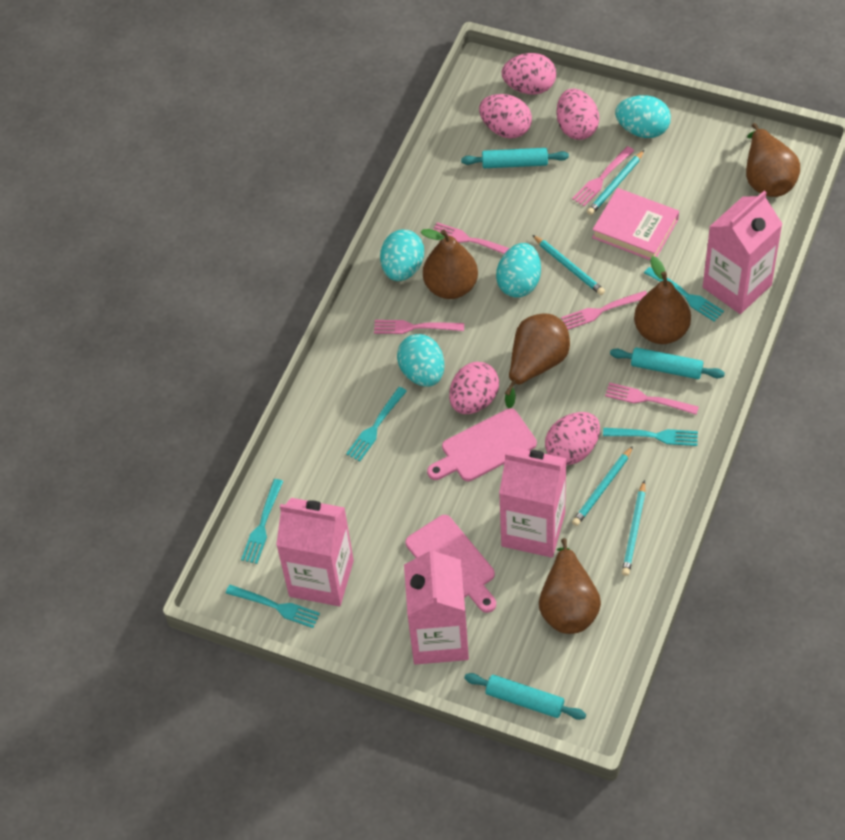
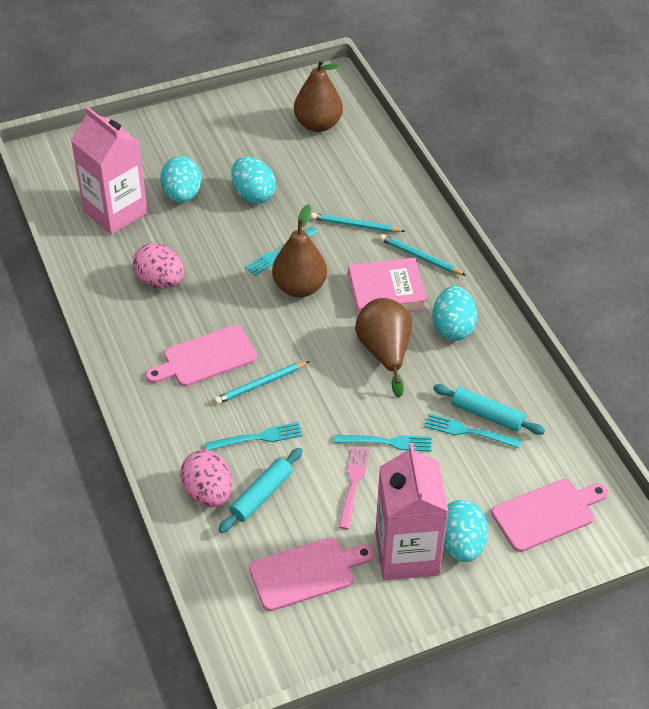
brown pear: [421,229,478,299] [505,314,570,409] [539,538,601,634] [634,256,691,344] [746,123,800,197] = 5 -> [272,204,327,297] [294,59,343,132] [355,298,412,398] = 3
pink carton: [276,498,354,606] [404,546,469,665] [499,447,567,558] [703,191,782,314] = 4 -> [71,107,148,235] [375,443,449,580] = 2
pink cutting board: [405,515,496,613] [427,408,537,481] = 2 -> [146,325,257,387] [249,537,374,611] [491,479,608,552] = 3
pink egg: [449,362,499,414] [479,94,532,139] [501,53,556,95] [545,412,600,465] [556,88,599,140] = 5 -> [133,243,184,289] [180,450,232,507] = 2
pink fork: [374,320,464,334] [433,222,510,254] [561,291,647,330] [572,146,634,206] [605,382,699,415] = 5 -> [339,446,370,529] = 1
turquoise fork: [226,585,320,628] [241,479,283,564] [346,387,407,461] [603,428,698,446] [644,267,724,322] = 5 -> [205,422,302,450] [245,227,318,276] [334,435,431,451] [425,414,522,448] = 4
turquoise pencil: [532,235,605,295] [572,446,633,526] [587,150,644,215] [622,480,646,576] = 4 -> [214,361,309,404] [311,213,405,232] [380,234,465,275] = 3
turquoise rolling pin: [461,148,569,168] [464,673,586,720] [610,347,725,379] = 3 -> [218,448,303,533] [433,384,545,435] = 2

